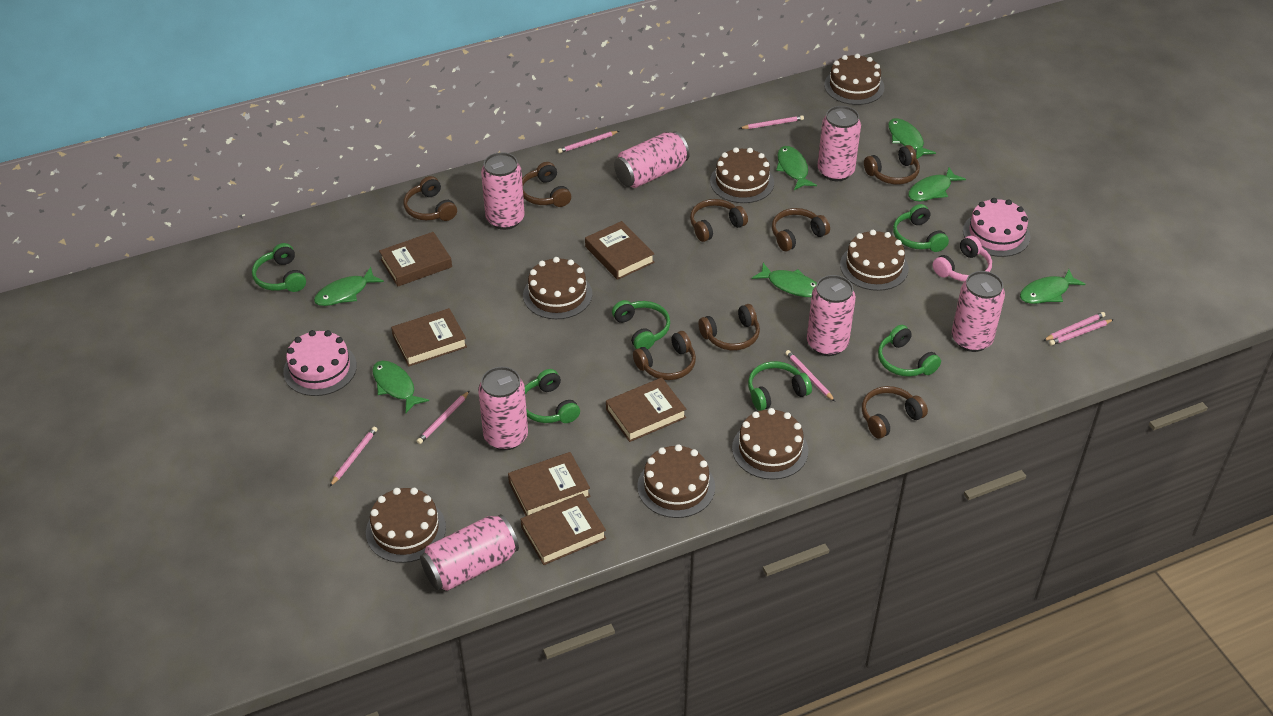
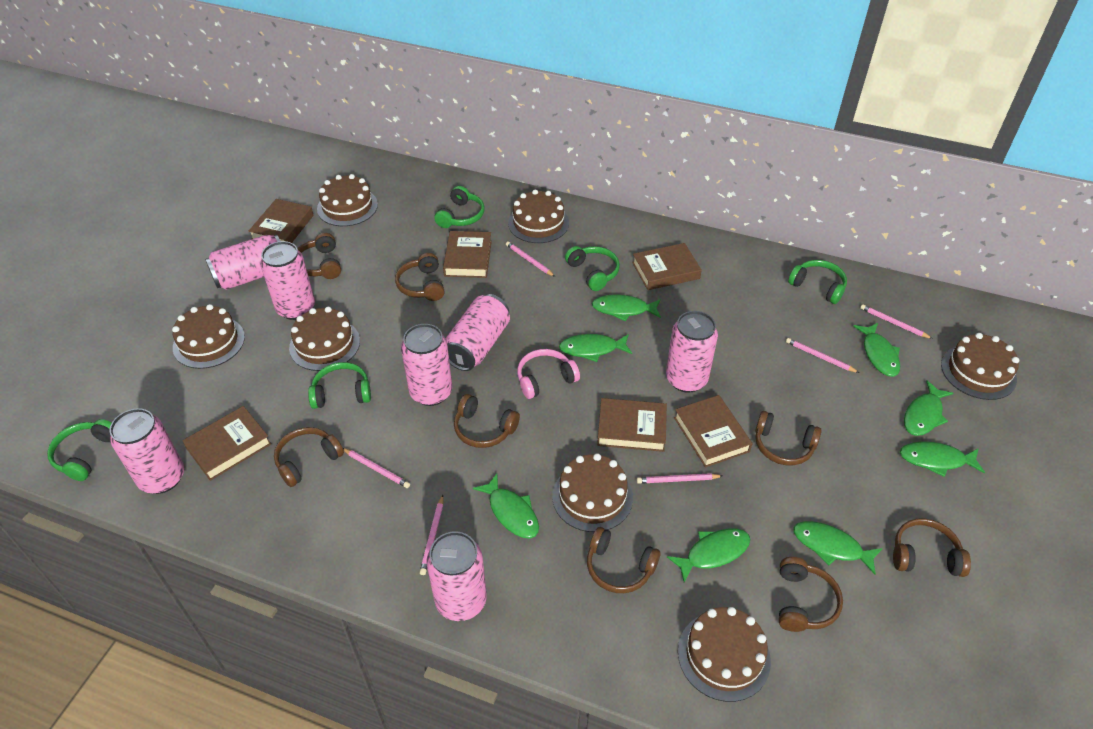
green fish: [314,267,384,306] [372,361,429,413] [752,263,817,297] [776,146,817,190] [888,118,936,159] [908,168,966,201] [1020,269,1086,304] = 7 -> [473,474,539,539] [559,334,632,362] [592,295,661,322] [667,528,750,583] [793,521,883,575] [853,323,900,377] [900,441,985,477] [904,381,953,436] = 8
green headphones: [252,243,306,292] [525,369,580,423] [612,300,670,349] [748,361,812,411] [878,325,941,377] [893,204,949,252] = 6 -> [47,419,111,481] [308,362,371,409] [434,186,484,228] [565,246,620,291] [788,260,847,304] = 5
pink cake: [283,330,357,396] [963,198,1030,257] = 2 -> none = 0
pink pencil: [330,427,377,486] [417,391,470,444] [558,131,619,153] [740,115,804,129] [785,350,835,401] [1043,312,1105,341] [1049,319,1114,346] = 7 -> [343,448,410,488] [420,495,443,575] [506,241,555,277] [637,473,722,484] [786,338,859,373] [860,304,933,339] = 6

